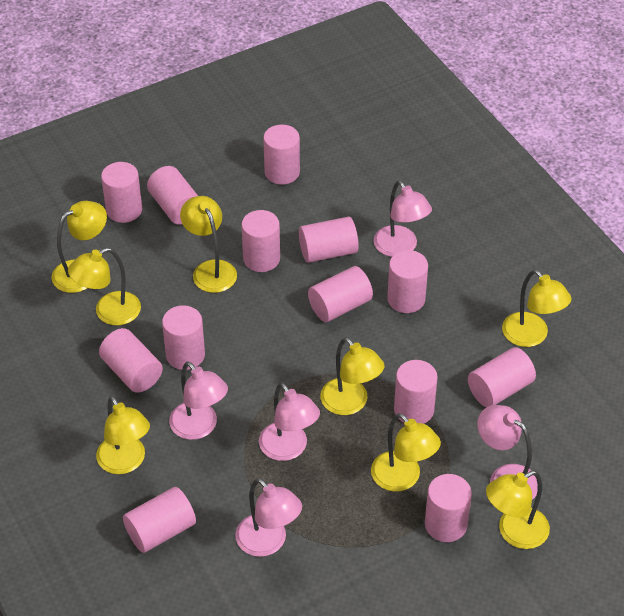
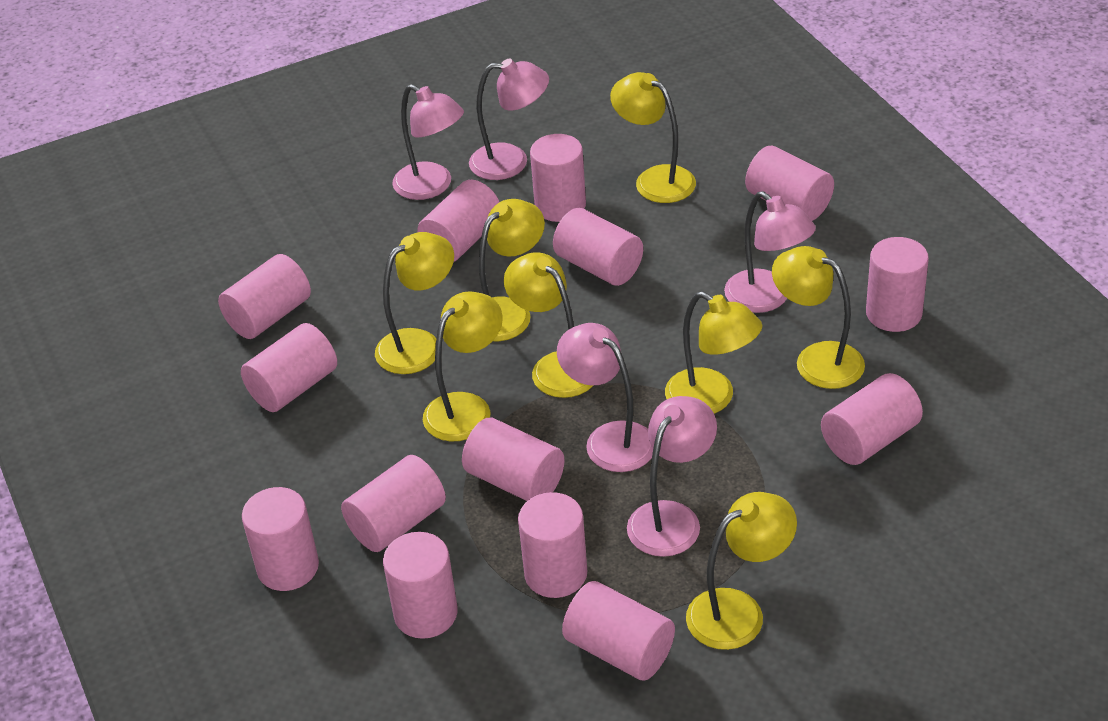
pink cylinder: [99,328,163,393] [101,162,142,223] [123,487,196,553] [147,166,198,225] [162,305,205,370] [241,210,280,272] [263,125,300,185] [299,217,359,263] [308,266,373,322] [387,250,428,313] [394,360,438,424] [425,474,472,542] [468,347,536,407] = 13 -> [218,254,311,339] [241,323,337,412] [242,487,319,591] [341,455,446,552] [383,532,458,639] [417,180,500,262] [462,417,565,501] [518,492,587,598] [530,134,586,222] [553,208,643,286] [562,581,675,681] [745,146,834,221] [821,373,923,465] [866,237,929,332] = 14

